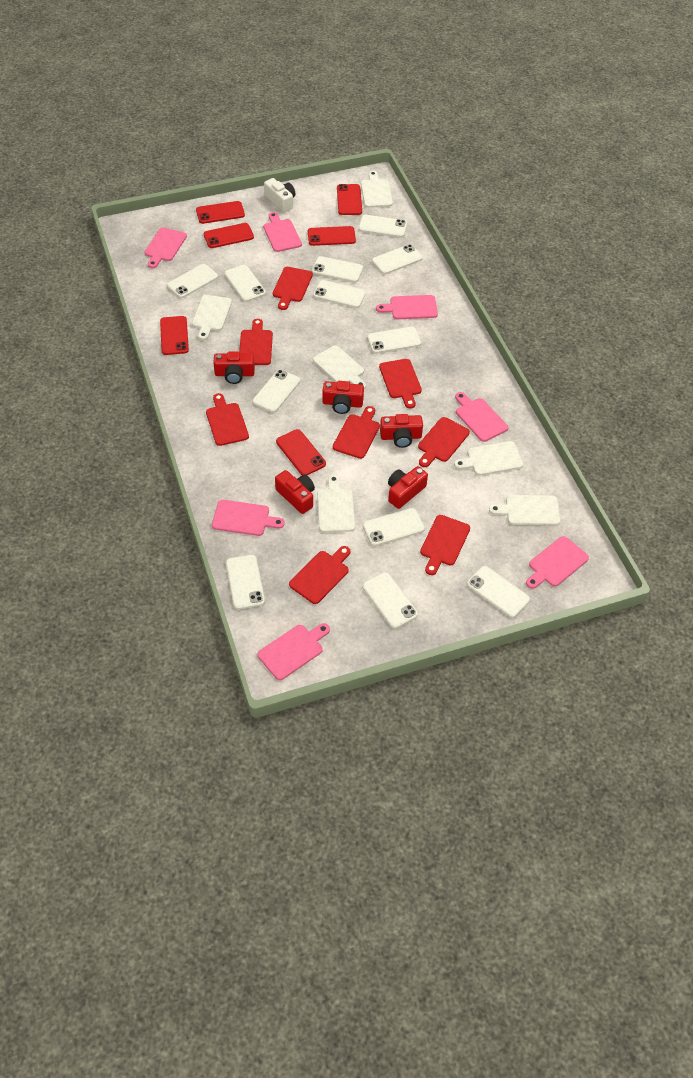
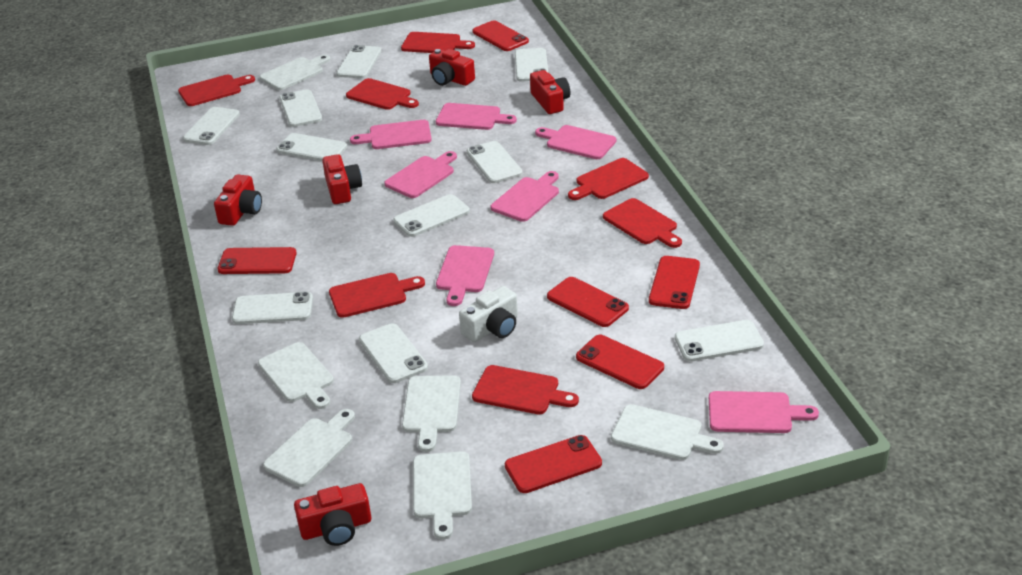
red cutting board: [206,393,249,446] [239,319,273,365] [273,267,313,310] [289,546,350,604] [333,406,380,459] [379,359,422,408] [418,417,470,467] [420,515,470,575] = 8 -> [178,75,255,106] [329,273,425,318] [346,78,419,110] [401,32,475,53] [472,365,579,414] [568,158,649,200] [603,198,682,248] = 7
white phone: [167,264,218,298] [224,265,266,302] [226,555,265,609] [252,369,300,413] [312,256,363,282] [313,280,366,308] [358,215,407,237] [362,572,418,629] [363,508,425,546] [367,327,421,354] [372,244,423,274] [467,566,530,618] = 12 -> [183,107,240,145] [232,292,313,324] [276,133,347,161] [280,89,322,127] [336,45,381,78] [359,323,428,383] [393,194,470,237] [467,141,523,183] [515,48,548,82] [675,320,764,362] = 10

